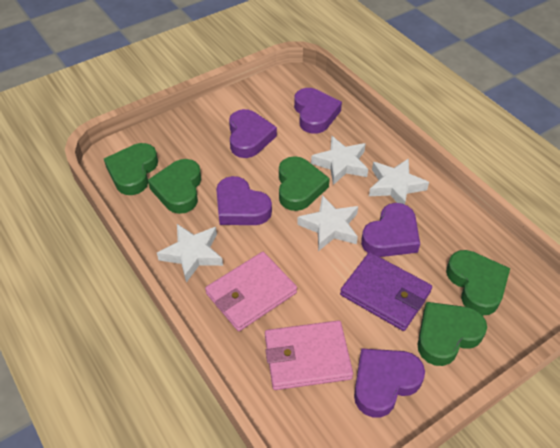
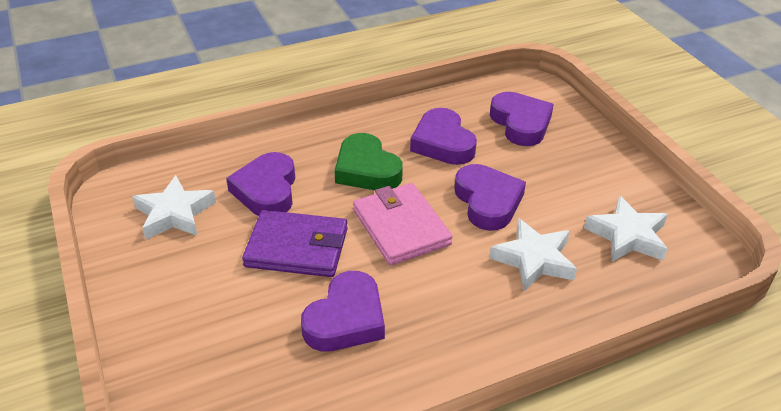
green heart: [104,143,158,195] [148,159,202,214] [279,156,330,211] [418,302,487,366] [446,250,510,316] = 5 -> [334,133,403,190] = 1
pink wallet: [205,252,297,331] [265,320,353,390] = 2 -> [353,183,453,265] = 1
white star: [157,224,223,283] [297,195,358,251] [311,136,368,185] [369,158,429,204] = 4 -> [132,175,216,240] [489,219,577,291] [584,196,668,262] = 3

